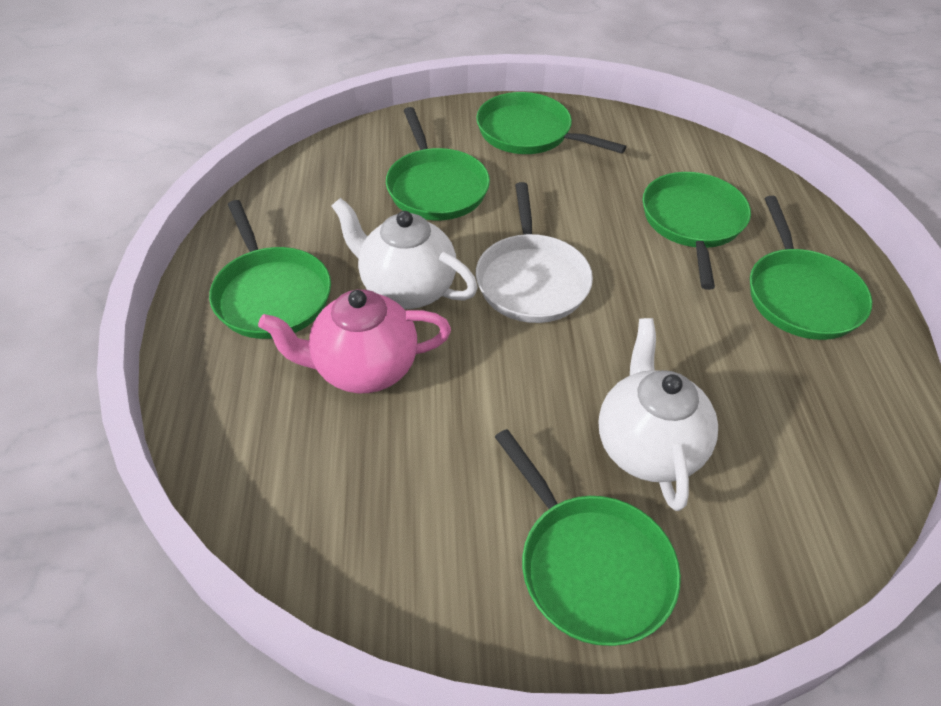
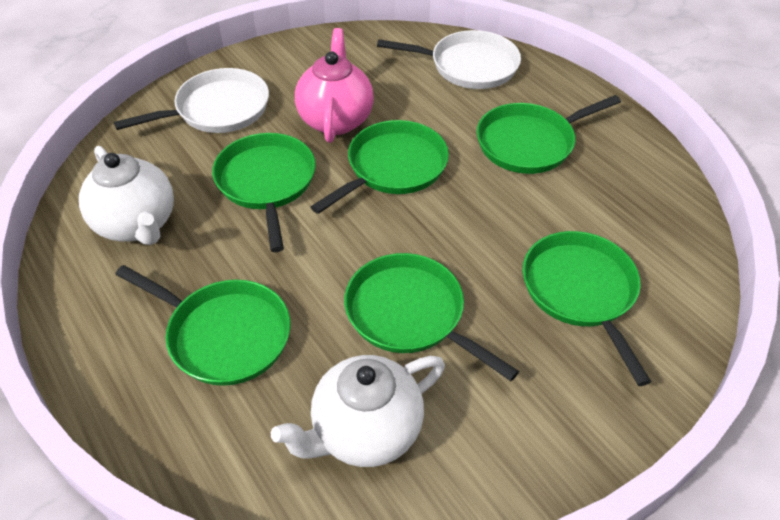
white pan: [476,182,593,323] = 1 -> [114,68,269,133] [377,30,521,89] = 2

